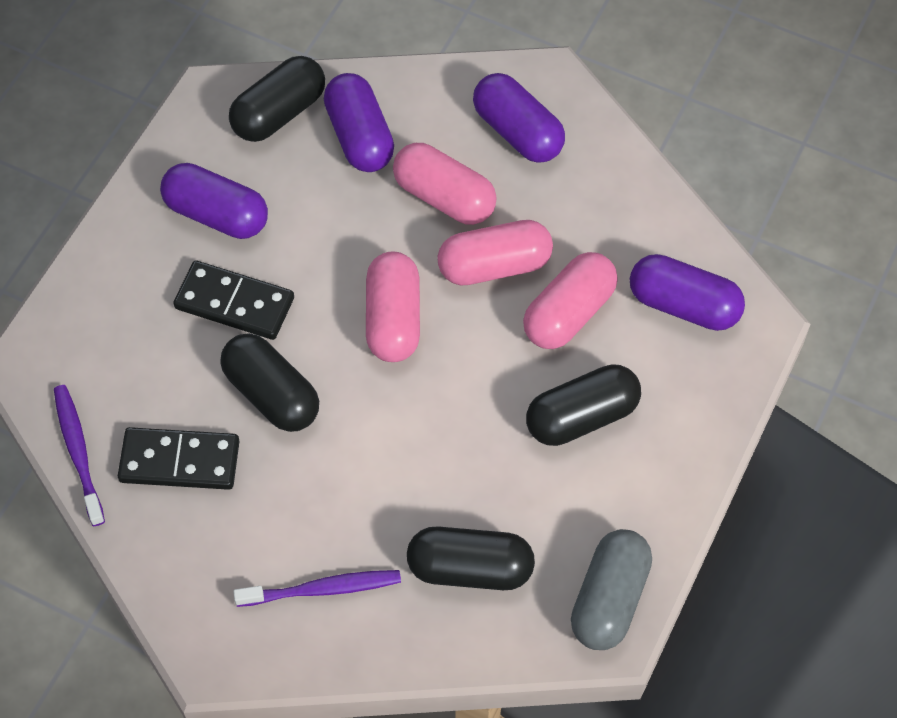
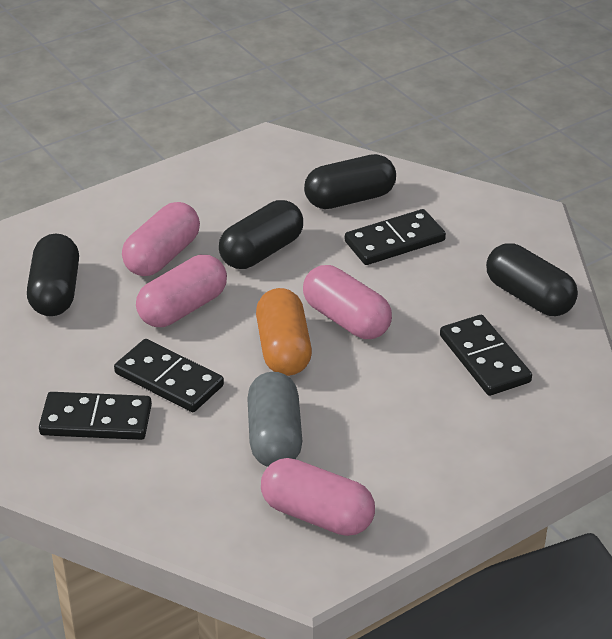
black domino: [118,427,240,490] [173,261,294,340] = 2 -> [39,392,152,440] [114,339,224,412] [345,209,446,265] [440,315,532,396] = 4
orange capsule: none = 0 -> [256,288,312,376] = 1
purple capsule: [160,163,268,239] [324,73,394,172] [473,73,565,163] [630,254,745,331] = 4 -> none = 0
purple toothbrush: [54,385,105,526] [233,570,401,607] = 2 -> none = 0

